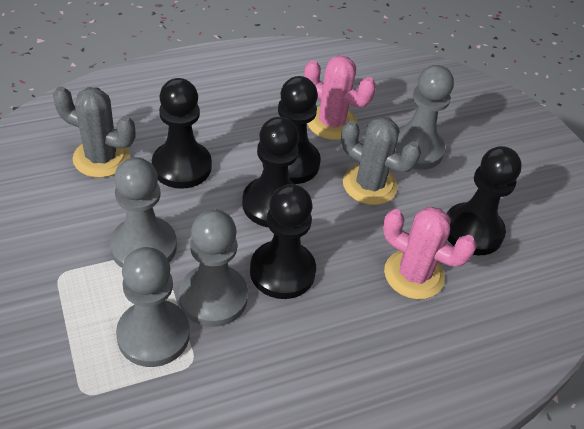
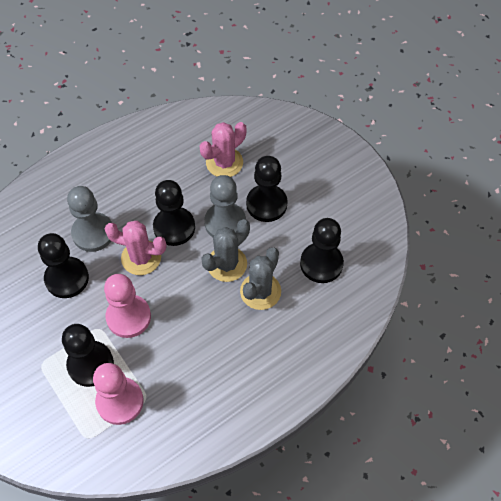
grey pawn: [110,157,177,268] [116,247,190,367] [179,209,248,327] [395,65,454,170] = 4 -> [67,186,112,252] [204,175,246,237] = 2
pink pawn: none = 0 -> [93,363,144,425] [104,274,151,338] = 2

